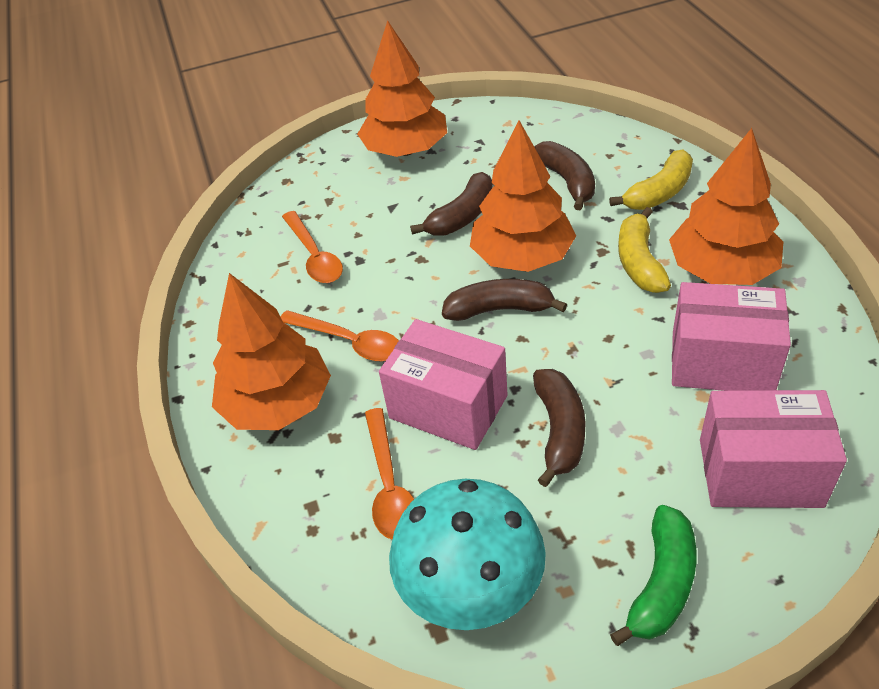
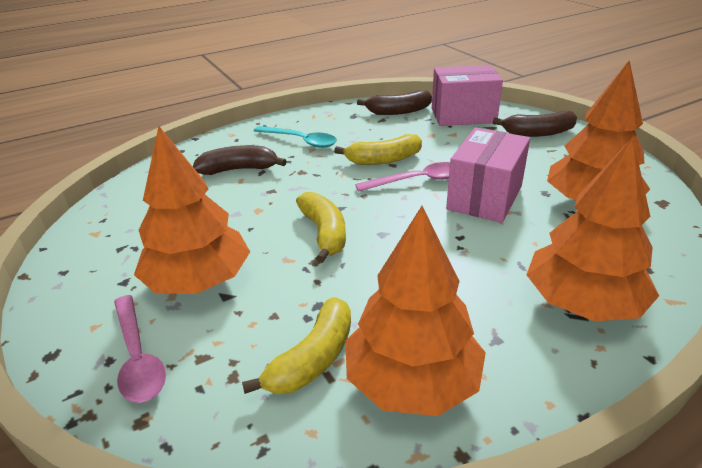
brown banana: [410,172,493,236] [442,279,567,321] [533,369,586,487] [534,141,595,210] = 4 -> [193,145,287,175] [357,90,432,115] [493,111,577,137] = 3
green banana: [610,505,696,646] = 1 -> none = 0
orange spoon: [280,310,399,361] [282,211,343,283] [365,408,414,539] = 3 -> none = 0
pink box: [379,319,508,450] [672,282,791,391] [700,390,847,508] = 3 -> [432,65,503,126] [446,127,530,223] = 2
pink spoon: none = 0 -> [114,295,166,403] [355,162,450,192] = 2
turquoise mushroom: [389,479,546,630] = 1 -> none = 0
turquoise spoon: none = 0 -> [254,126,337,148] = 1
yellow banana: [609,149,693,210] [618,207,671,293] = 2 -> [242,297,351,394] [296,192,346,263] [334,134,422,165] = 3

